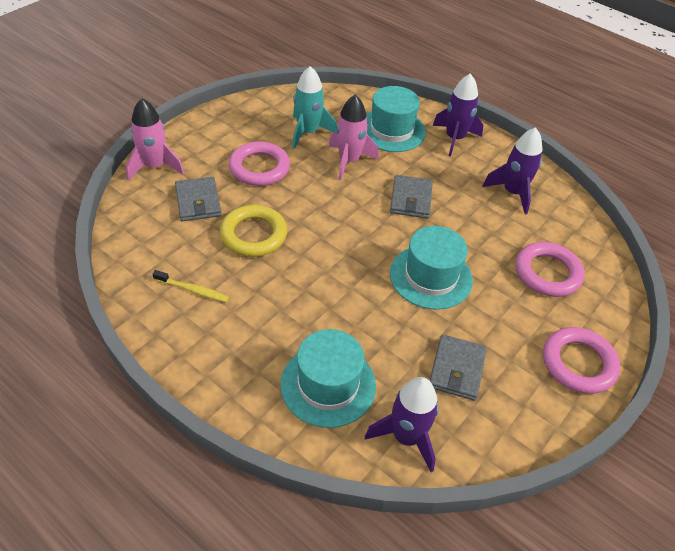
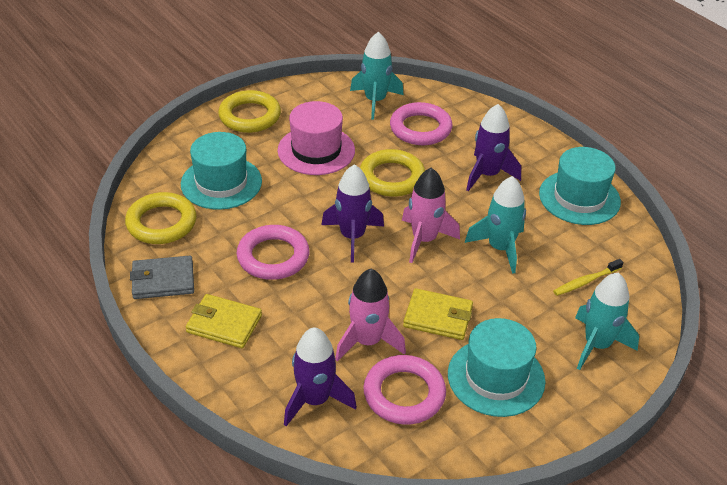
grey wallet: [175,177,221,221] [390,175,433,218] [430,334,487,401] = 3 -> [130,256,194,299] = 1
pink hat: none = 0 -> [277,101,355,175] = 1
turquoise rocket: [292,66,336,149] = 1 -> [350,32,404,120] [465,176,526,274] [575,273,639,370] = 3
yellow ring: [220,205,287,257] = 1 -> [125,192,197,244] [218,90,281,133] [360,149,425,197] = 3
yellow wallet: none = 0 -> [186,294,262,348] [403,288,473,340] = 2

